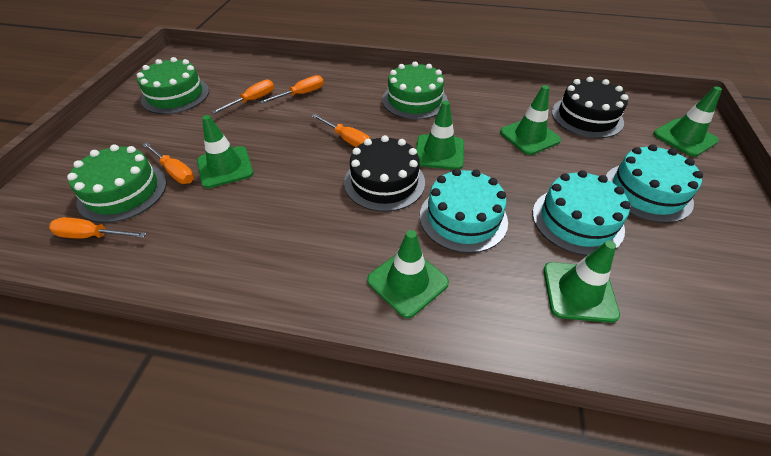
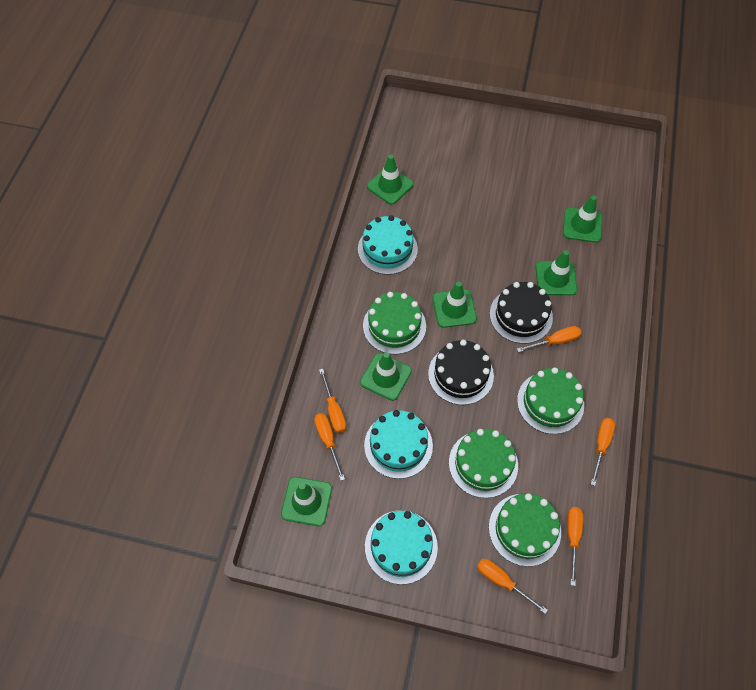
green cake: [67,144,167,223] [137,57,209,114] [382,62,448,120] = 3 -> [363,292,426,354] [449,429,518,498] [489,493,561,566] [517,367,584,434] = 4
orange screwdriver: [49,217,147,239] [142,142,194,184] [212,79,274,114] [260,75,324,104] [311,113,370,147] = 5 -> [314,413,345,481] [319,369,346,433] [477,559,548,614] [517,326,581,352] [567,507,583,586] [591,418,615,486] = 6

